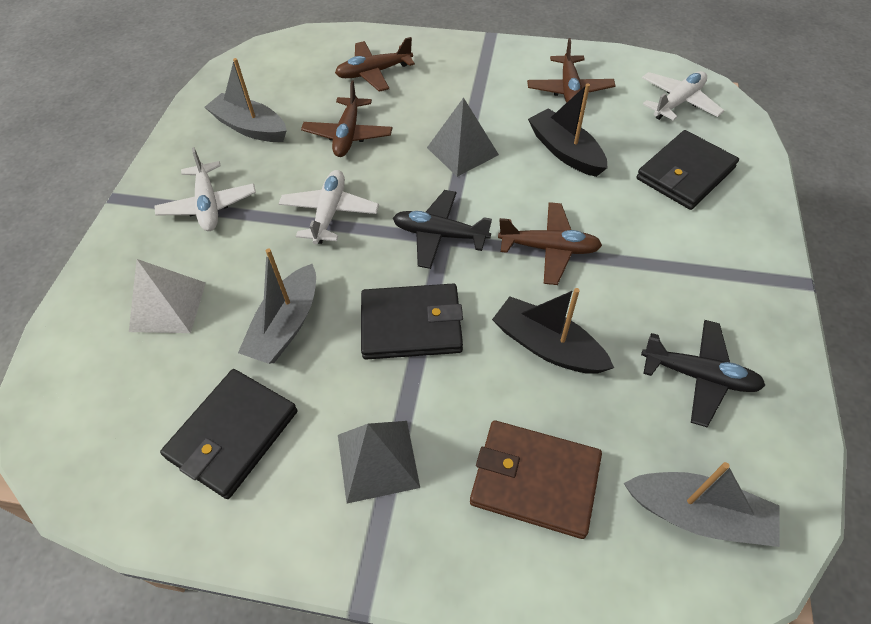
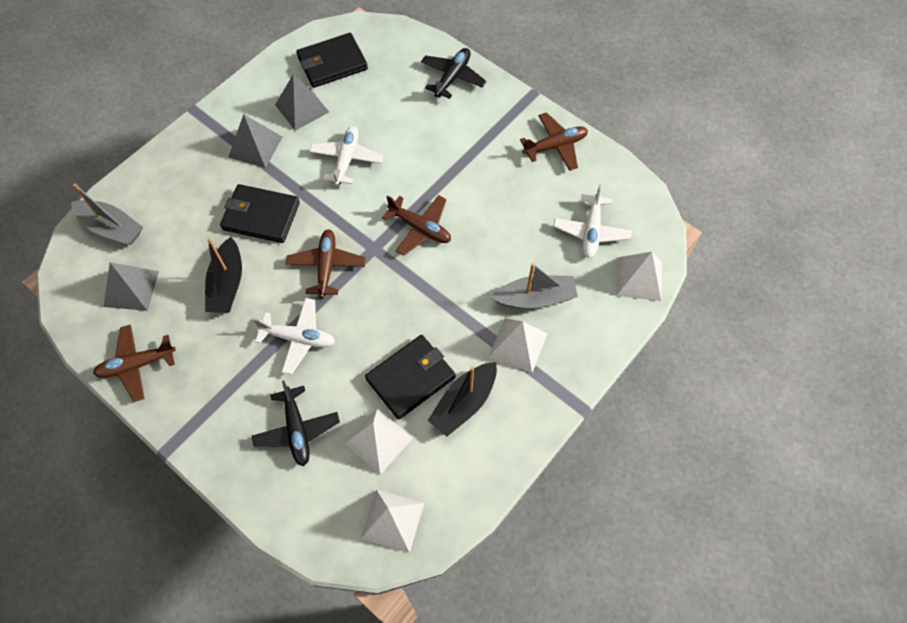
brown wallet: [470,420,602,539] = 1 -> none = 0
grey boat: [205,58,287,142] [238,249,316,364] [624,462,780,547] = 3 -> [71,184,143,245] [490,263,578,309] = 2
grey pyramid: [338,421,420,504] [427,97,499,177] = 2 -> [103,262,159,311] [228,114,282,168] [275,74,329,131] = 3
white pyramid: [129,259,206,333] = 1 -> [344,408,413,475] [361,489,424,553] [489,318,547,373] [616,252,662,301] = 4

